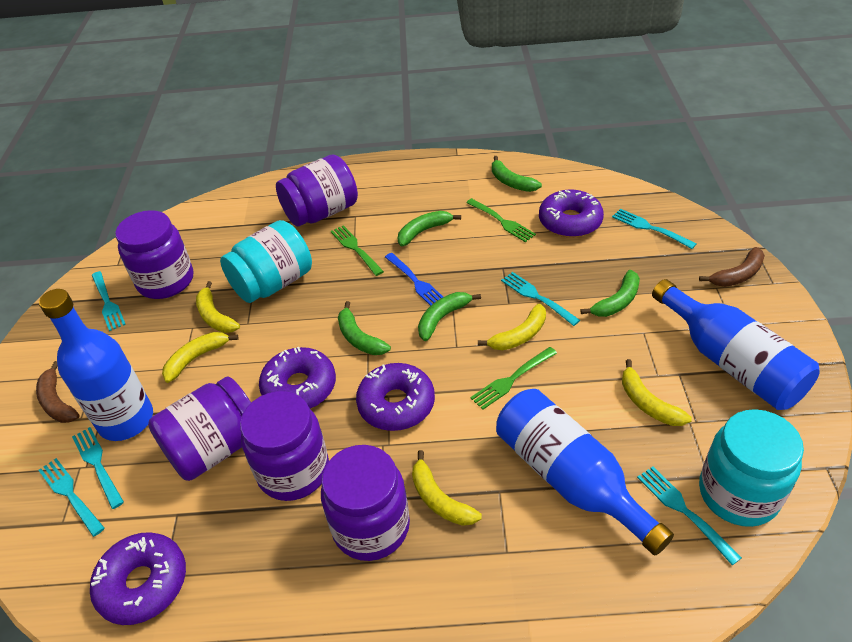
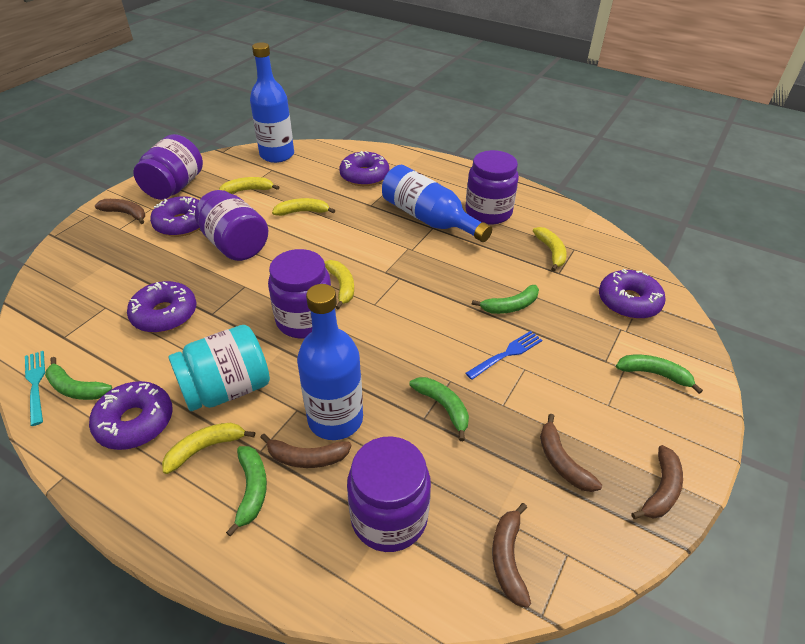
brown banana: [36,361,79,423] [699,247,765,287] = 2 -> [95,199,145,224] [260,433,352,468] [492,503,531,608] [540,414,602,492] [631,445,683,519] = 5
green fork: [331,225,384,276] [466,198,536,242] [470,347,557,410] = 3 -> none = 0
purple donut: [90,532,186,625] [259,347,336,409] [356,363,435,431] [539,189,604,238] = 4 -> [89,381,173,450] [127,281,196,333] [150,196,200,237] [339,151,389,186] [599,269,666,319] = 5
turquoise fork: [38,458,105,537] [72,427,124,509] [92,271,126,331] [501,272,580,326] [612,209,696,249] [637,466,742,565] = 6 -> [25,351,45,426] = 1
turquoise jar: [220,220,312,303] [699,409,804,527] = 2 -> [169,325,270,411] = 1

